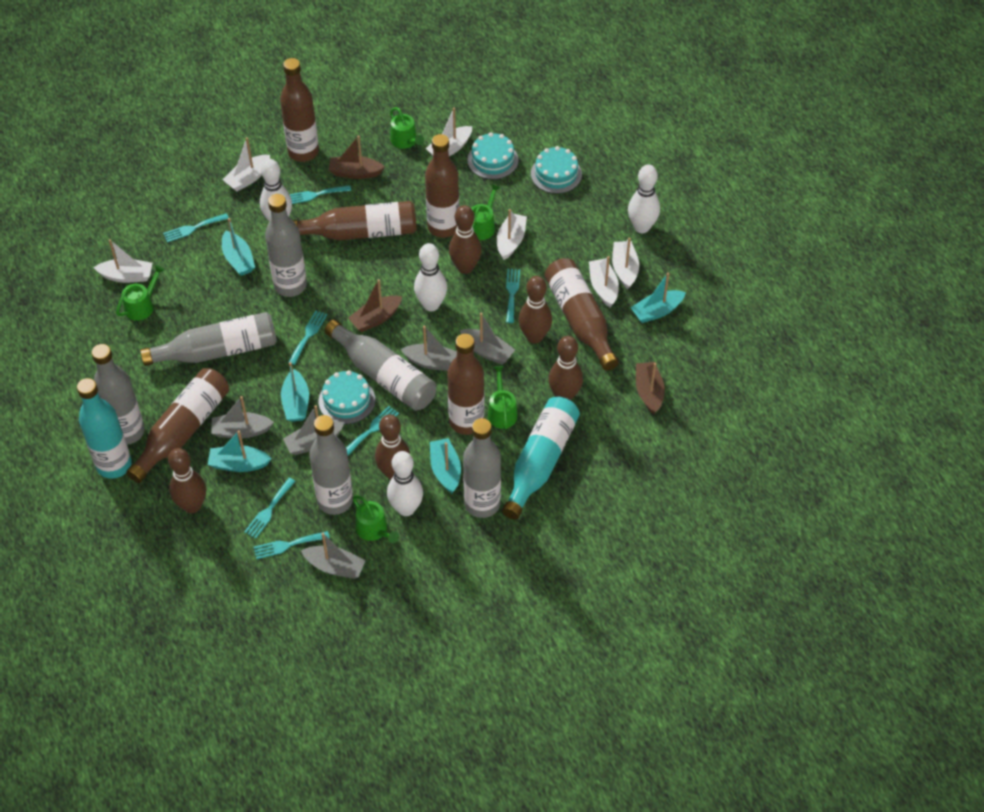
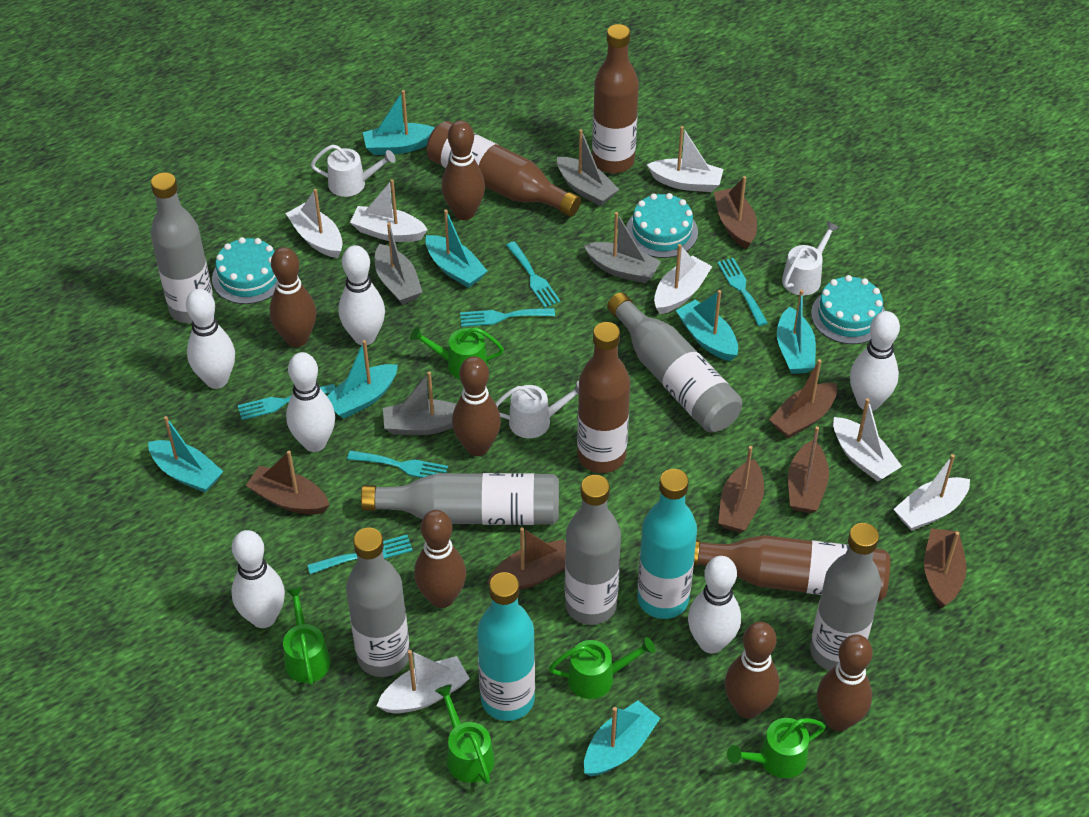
brown boat: [329,135,385,179] [348,279,402,332] [636,362,665,415] = 3 -> [245,451,329,514] [487,527,566,590] [714,176,757,249] [718,446,764,533] [769,359,837,438] [788,426,829,513] [924,528,966,608] = 7
brown bottle: [126,368,229,483] [280,58,319,162] [293,201,417,240] [425,134,459,238] [447,334,484,435] [544,258,619,371] = 6 -> [427,121,581,217] [577,322,630,473] [592,24,639,173] [694,535,890,602] = 4
brown bowling pin: [168,448,206,513] [375,414,410,480] [449,205,482,274] [518,276,552,344] [548,336,583,400] = 5 -> [270,247,316,347] [414,510,466,608] [441,120,485,220] [452,356,501,456] [725,622,779,718] [817,634,873,731] = 6
grey boat: [211,396,274,438] [283,405,344,455] [301,532,366,579] [401,326,457,371] [460,313,515,365] = 5 -> [375,222,422,305] [383,371,456,435] [557,129,619,206] [584,212,661,283] = 4
turquoise boat: [208,430,272,472] [222,218,255,276] [281,362,309,422] [430,438,461,493] [631,273,686,323] = 5 -> [148,416,223,493] [327,340,398,419] [363,90,434,155] [425,209,487,288] [584,700,660,777] [676,290,738,361] [777,289,816,374] = 7
turquoise fork: [163,213,229,242] [244,478,296,538] [254,531,330,559] [288,311,327,365] [290,185,351,204] [346,406,399,455] [506,269,520,323] = 7 -> [238,384,335,420] [307,535,413,574] [347,450,448,478] [460,308,555,327] [506,241,560,308] [717,258,768,326] = 6
white boat: [93,239,152,283] [222,137,270,191] [426,108,472,156] [497,209,527,260] [589,256,619,307] [612,238,639,289] = 6 -> [285,189,343,258] [350,179,428,242] [377,650,470,713] [647,126,724,192] [654,244,712,314] [833,398,902,482] [894,454,970,531] = 7
white bowling pin: [260,159,292,222] [387,451,423,516] [414,243,447,311] [628,165,660,233] = 4 -> [186,289,235,389] [231,530,285,628] [286,352,335,452] [339,245,385,345] [688,556,741,654] [850,311,900,411] = 6
white watering can: none = 0 -> [311,145,396,197] [496,381,579,438] [782,221,840,296] = 3

